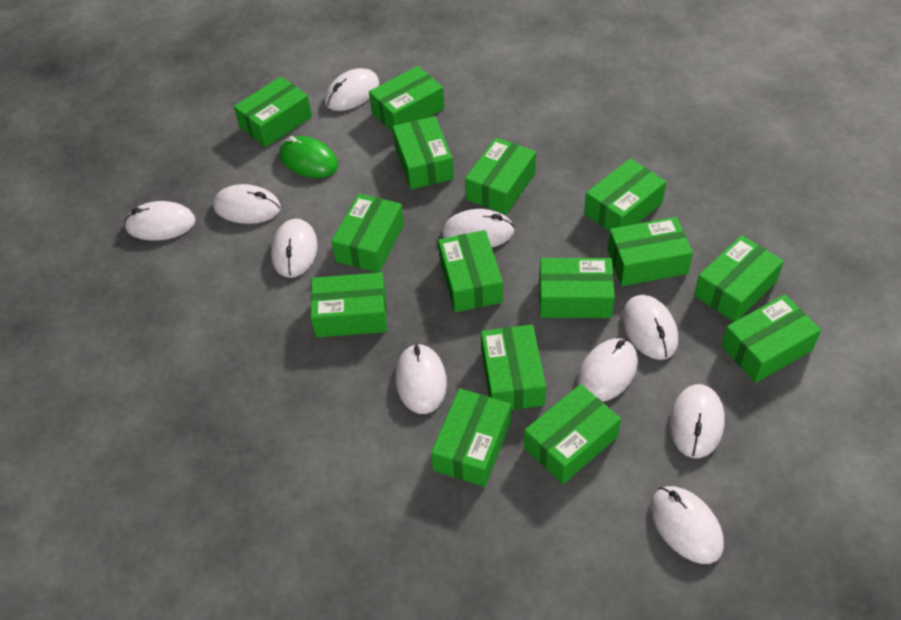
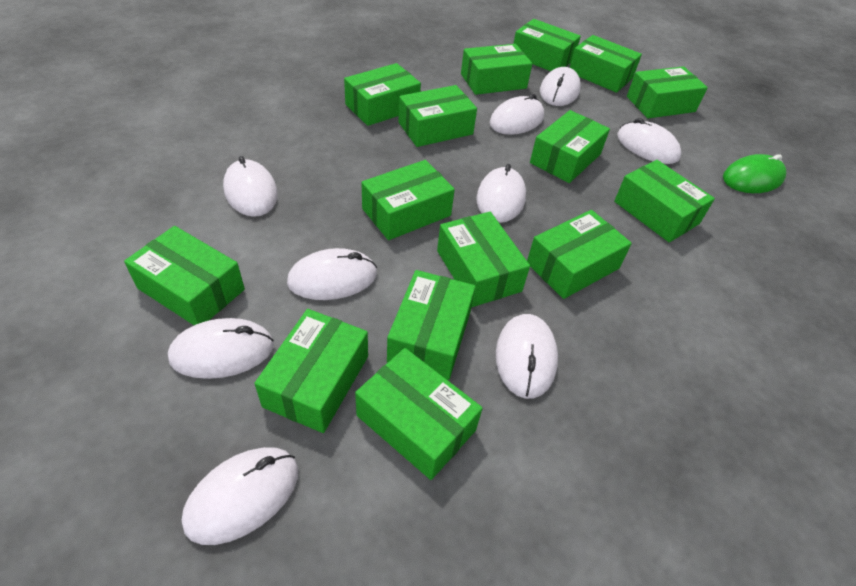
white mouse: [124,201,195,241] [213,184,281,224] [271,219,317,278] [325,68,379,111] [395,343,447,414] [442,209,515,247] [577,338,638,402] [622,295,678,360] [651,486,724,564] [670,384,725,458] = 10 -> [168,318,274,379] [182,447,298,545] [223,156,278,217] [287,248,377,300] [476,164,526,223] [490,94,544,135] [496,314,558,399] [540,67,581,106] [617,118,681,164] = 9

